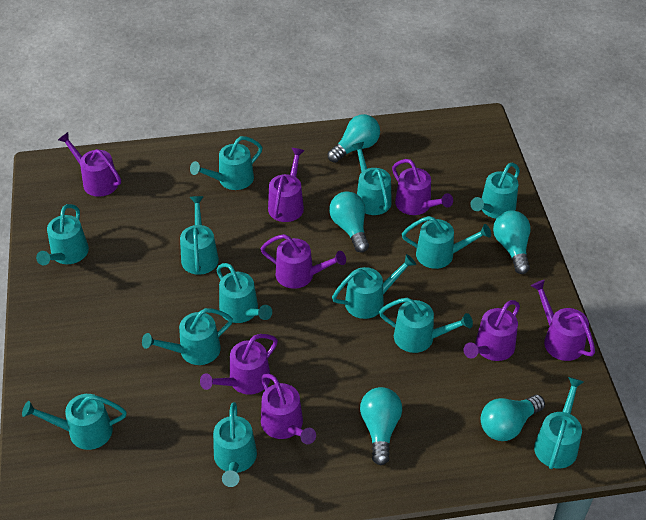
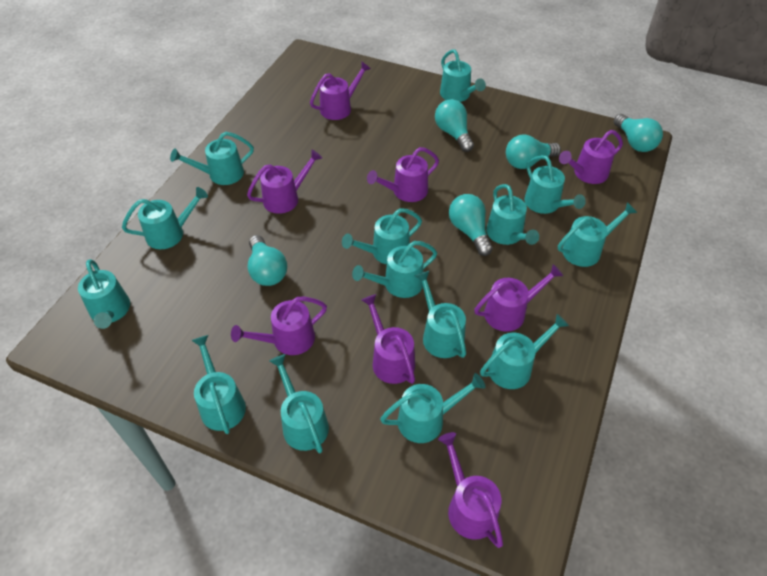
turquoise watering can: [22,394,127,450] [36,204,89,265] [142,308,233,365] [180,196,219,275] [190,136,262,190] [213,402,257,487] [216,263,272,323] [332,254,416,319] [351,142,392,215] [379,298,473,353] [402,216,491,269] [470,163,520,219] [534,377,584,469] = 13 -> [78,259,130,329] [122,187,208,249] [170,132,254,185] [191,335,246,434] [269,354,329,453] [342,208,422,264] [352,241,437,298] [380,373,486,443] [415,271,466,358] [440,49,486,102] [480,314,569,389] [486,184,539,245] [524,155,586,214] [558,202,637,267] = 14

